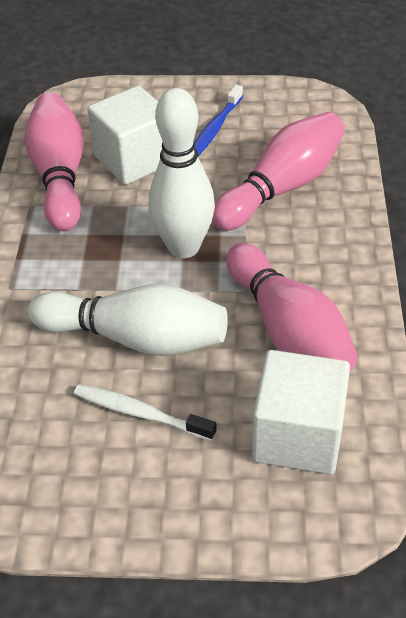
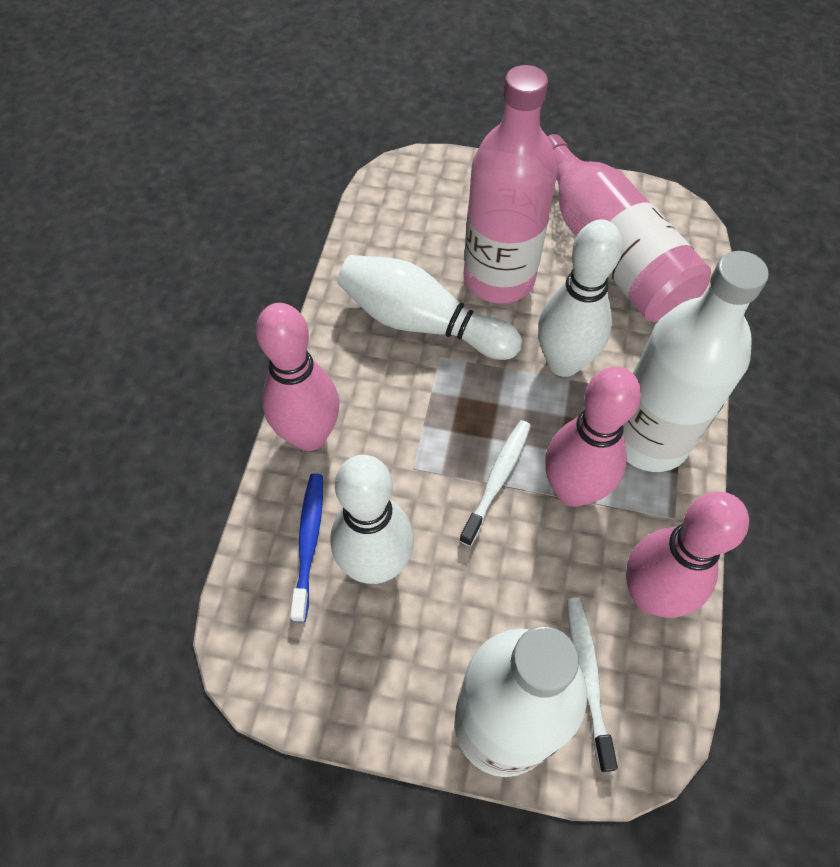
pink bottle: none = 0 -> [464,65,557,304] [547,134,711,322] = 2
white bottle: none = 0 -> [454,626,587,777] [623,251,769,472] = 2
white bowling pin: [28,284,228,356] [149,88,215,258] = 2 -> [330,455,414,584] [337,255,522,360] [538,219,623,377] = 3
white cube: [87,86,163,185] [252,350,350,474] = 2 -> none = 0
white toothbrush: [74,384,216,441] = 1 -> [459,420,531,546] [566,598,618,772] = 2

